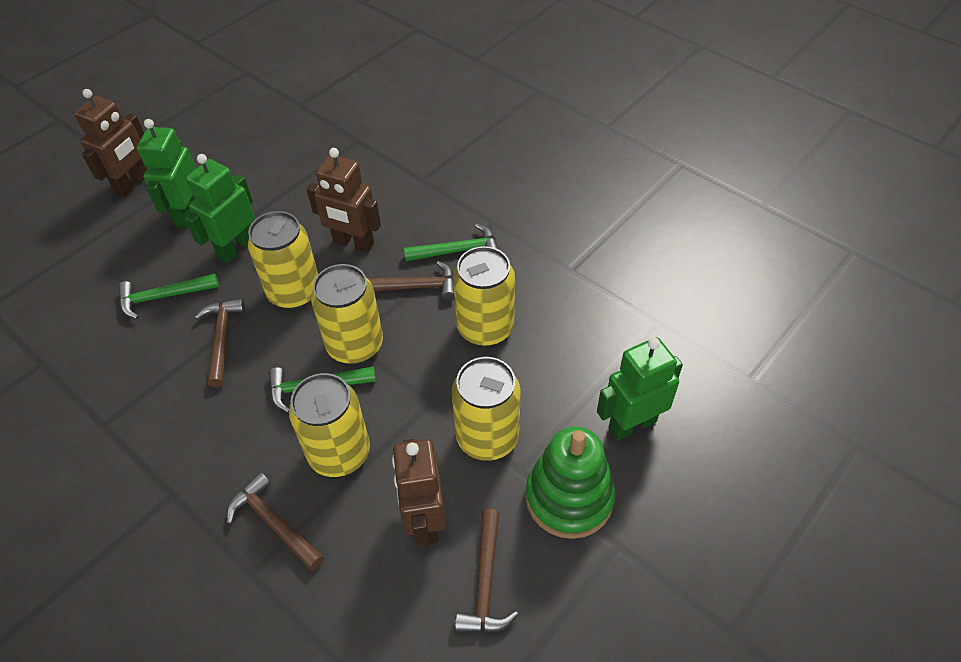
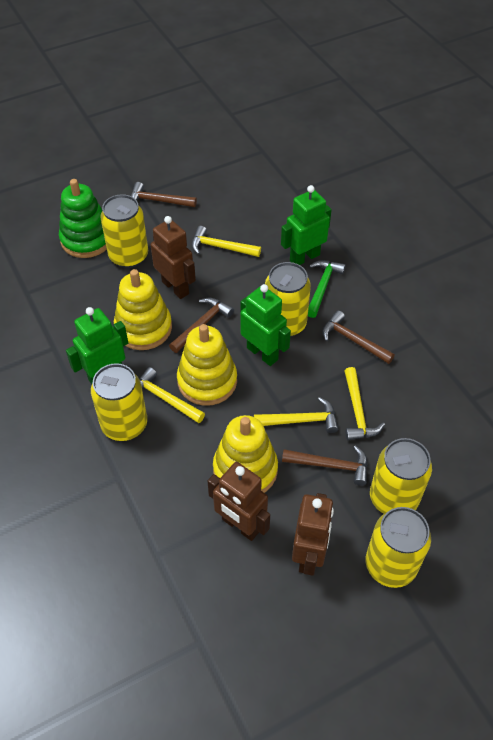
green hammer: [118,273,219,319] [269,366,376,413] [404,224,499,262] = 3 -> [308,260,346,318] = 1
yellow hammer: none = 0 -> [139,367,205,423] [192,226,261,257] [254,397,338,433] [344,367,385,440] = 4
yellow stacking toy: none = 0 -> [114,269,172,350] [177,324,237,406] [213,415,278,493] = 3

